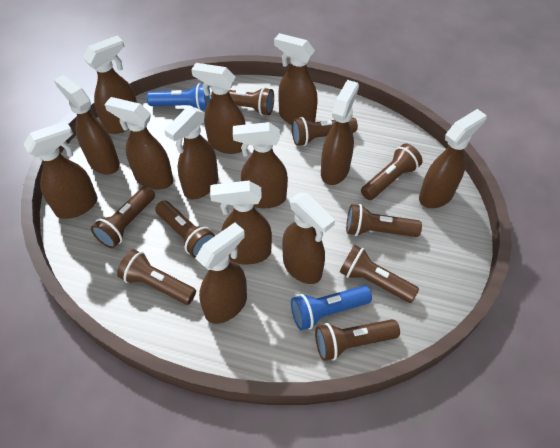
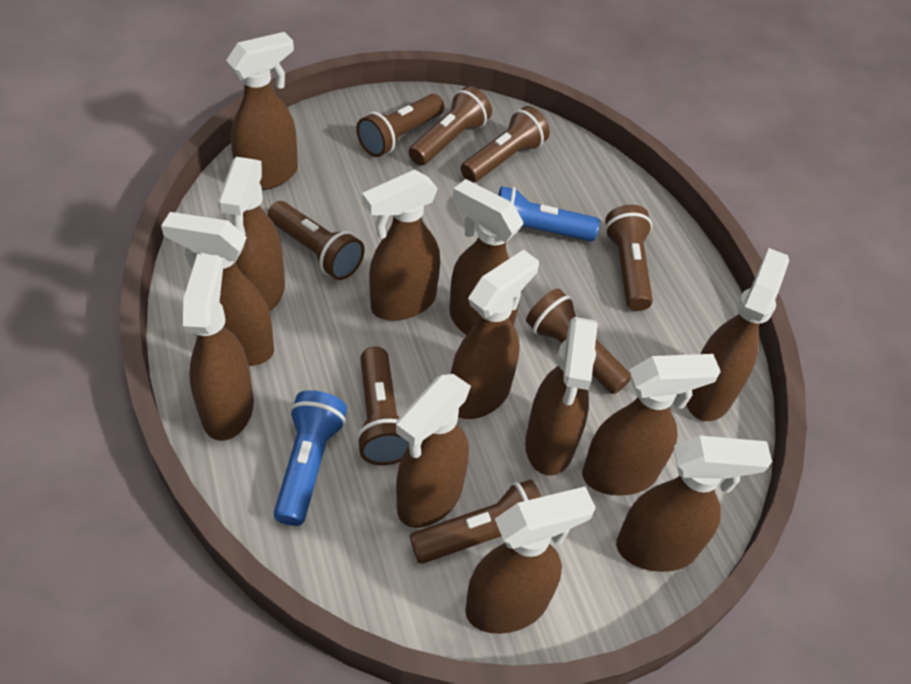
brown flashlight: [91,186,155,248] [117,249,196,305] [155,200,215,258] [211,87,274,116] [292,117,358,146] [315,319,400,361] [340,245,419,303] [346,204,422,237] [361,143,423,200] = 9 -> [268,201,365,280] [356,94,444,157] [356,347,409,465] [409,86,492,166] [410,479,542,564] [461,106,550,183] [526,289,631,394] [605,205,653,311] = 8

